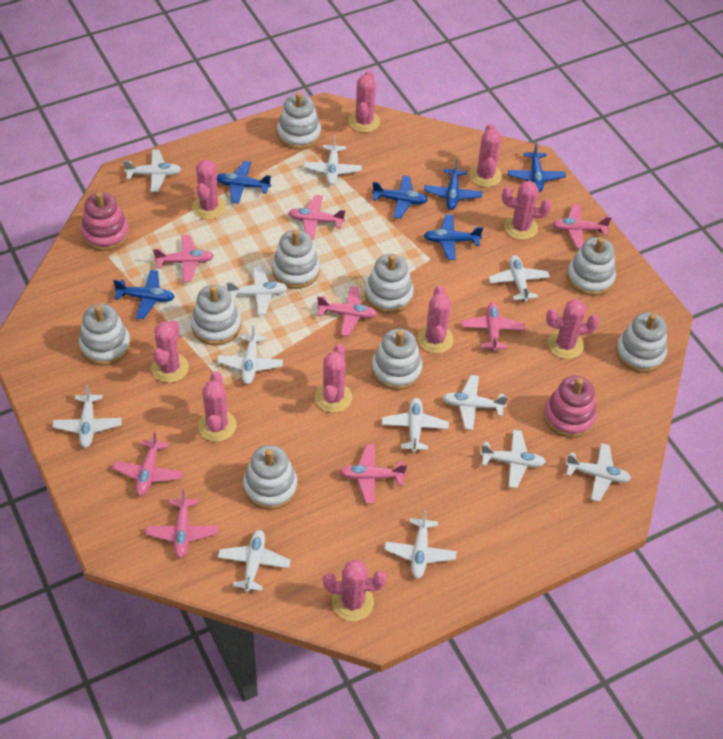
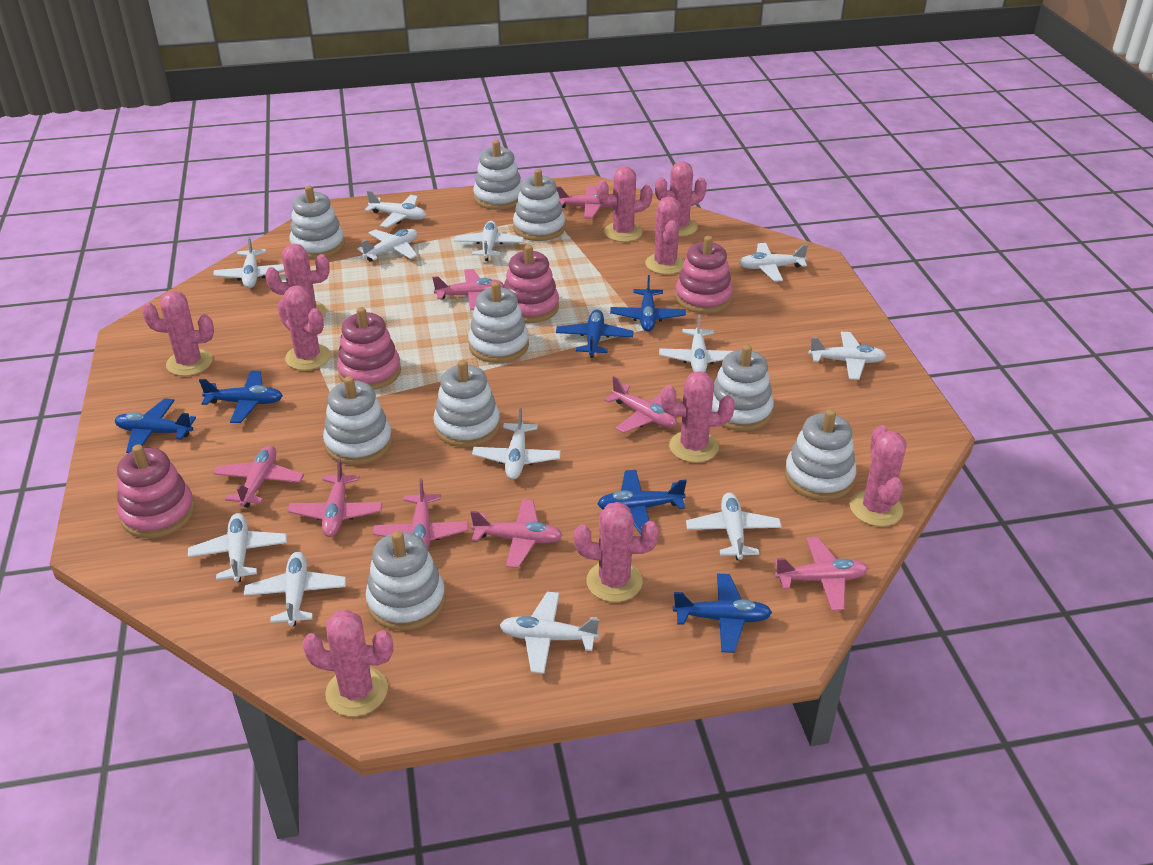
pink stacking toy: [81,192,129,251] [544,376,597,438] = 2 -> [117,444,195,538] [337,307,401,390] [504,245,559,323] [675,236,733,314] = 4

